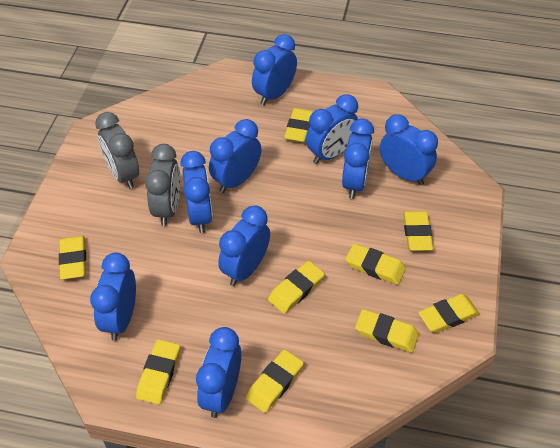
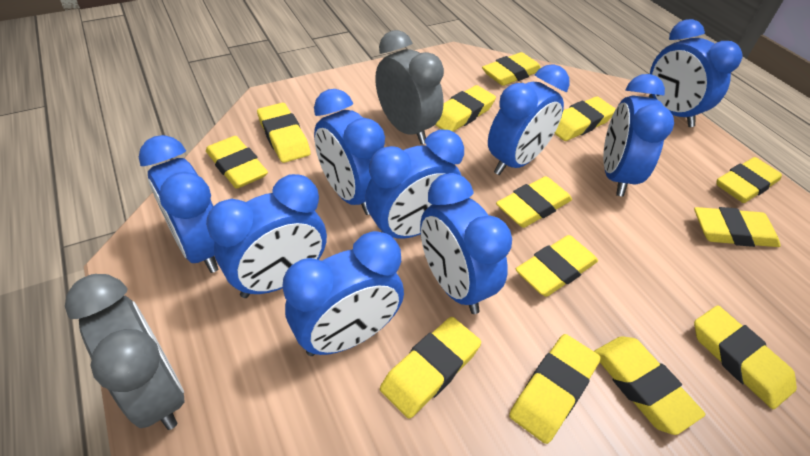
yellow eraser: [59,236,86,280] [136,339,180,405] [246,349,304,413] [268,261,325,314] [284,108,314,143] [346,243,406,285] [355,309,419,353] [403,211,433,251] [418,294,480,333] = 9 -> [206,136,268,189] [257,103,311,163] [380,317,481,419] [435,85,496,131] [482,52,541,86] [496,176,572,228] [509,334,601,444] [516,235,598,297] [554,96,616,141] [594,336,705,435] [694,207,781,247] [694,305,797,409] [717,157,782,203] = 13

